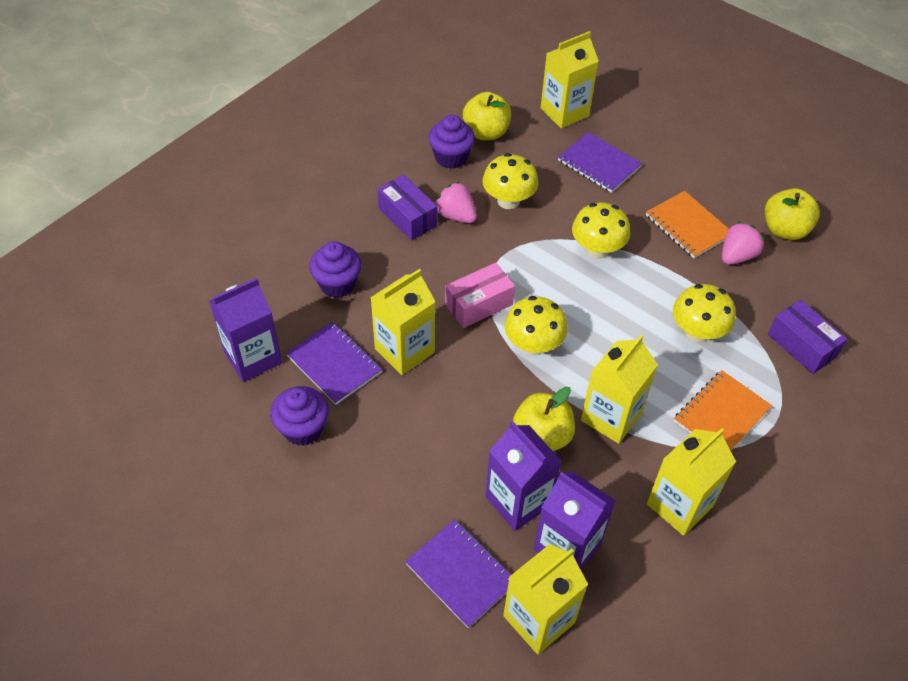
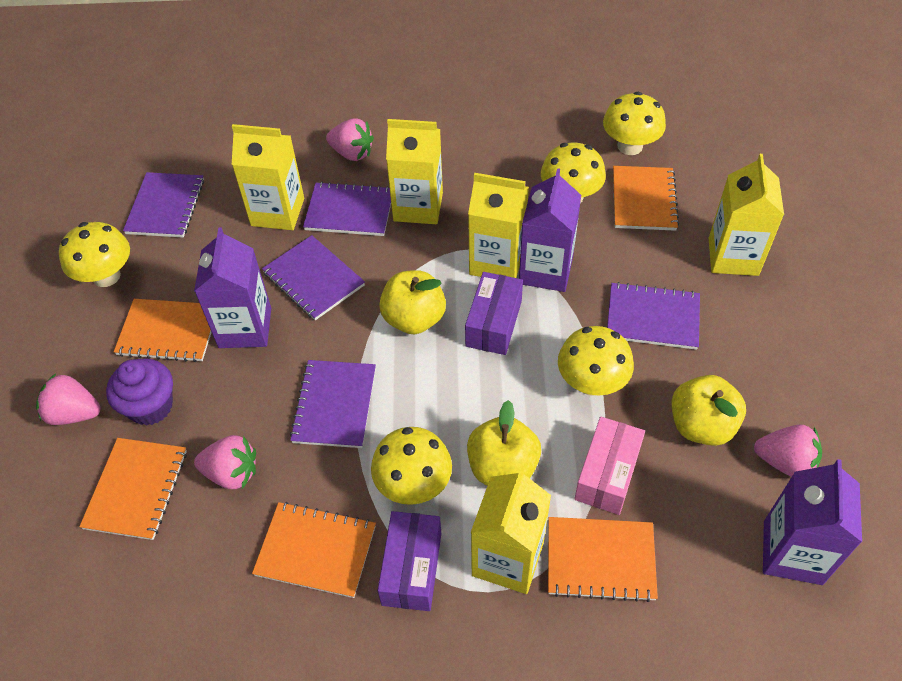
orange notebook: [646,191,729,258] [674,370,772,451] = 2 -> [79,438,187,540] [114,299,212,362] [252,502,376,598] [548,517,658,602] [613,166,679,231] = 5
pink strawberry: [435,182,477,223] [722,222,765,265] = 2 -> [36,373,101,425] [194,435,256,489] [326,118,374,161] [754,425,822,477] = 4
purple cupcake: [270,386,329,446] [309,241,361,298] [428,115,475,169] = 3 -> [106,358,173,426] = 1
purple notebook: [286,322,382,405] [405,519,512,628] [558,132,642,193] = 3 -> [123,172,204,237] [262,235,365,320] [290,360,376,448] [303,182,391,236] [607,282,700,350] = 5
yellow mushroom: [482,153,538,209] [505,296,567,356] [572,203,630,259] [673,284,736,343] = 4 -> [59,222,130,287] [371,427,452,505] [541,143,606,203] [558,326,634,396] [603,92,666,155] = 5

